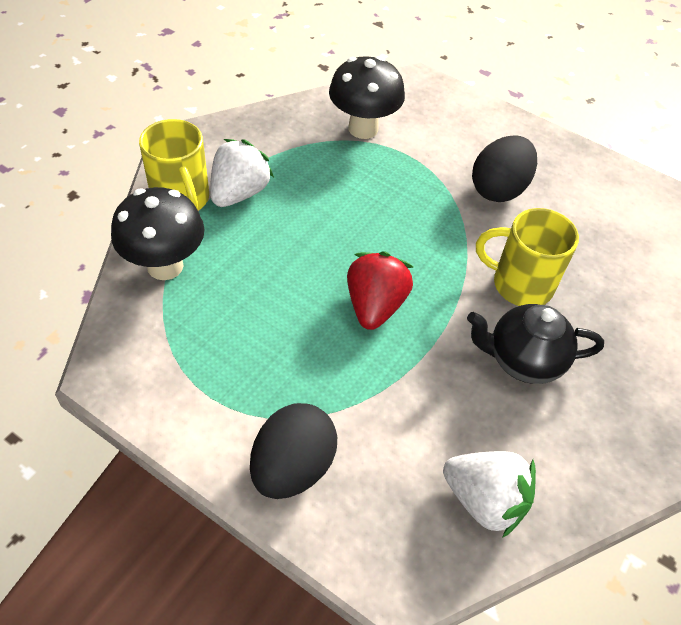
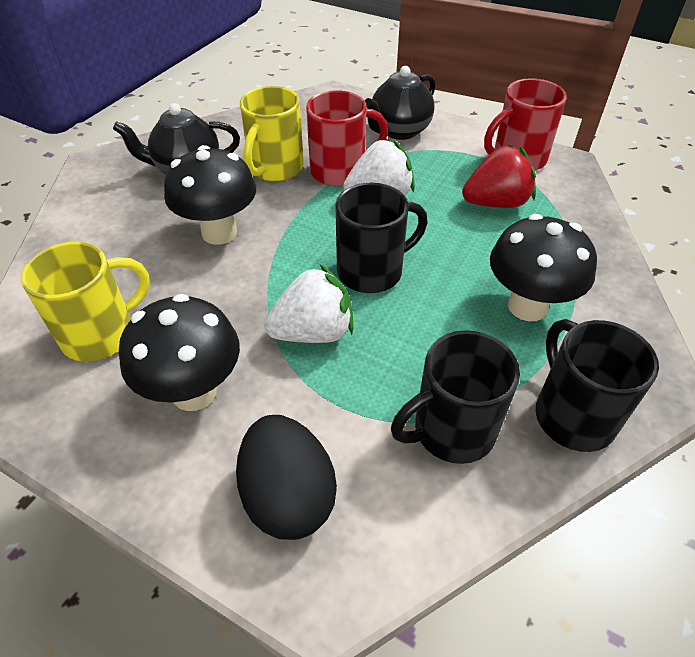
black egg: [250,403,337,499] [472,135,537,202] = 2 -> [236,415,337,540] = 1
black mug: none = 0 -> [335,183,428,293] [391,330,520,464] [536,319,659,452] = 3
black mushroom: [111,187,204,280] [329,56,405,139] = 2 -> [119,294,240,411] [164,145,256,245] [490,214,597,321] = 3
black teapot: [467,304,604,384] = 1 -> [113,103,240,174] [365,66,436,140] = 2
red mug: none = 0 -> [306,90,388,186] [484,78,567,171] = 2

